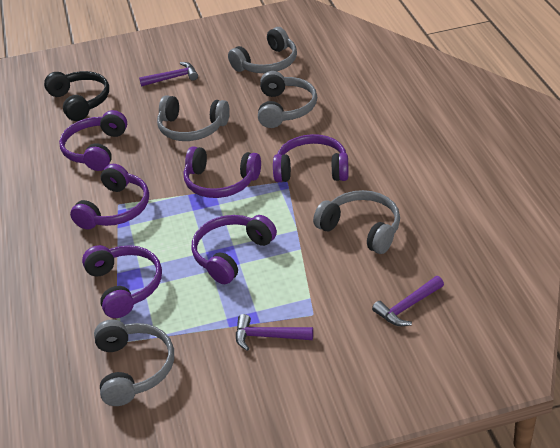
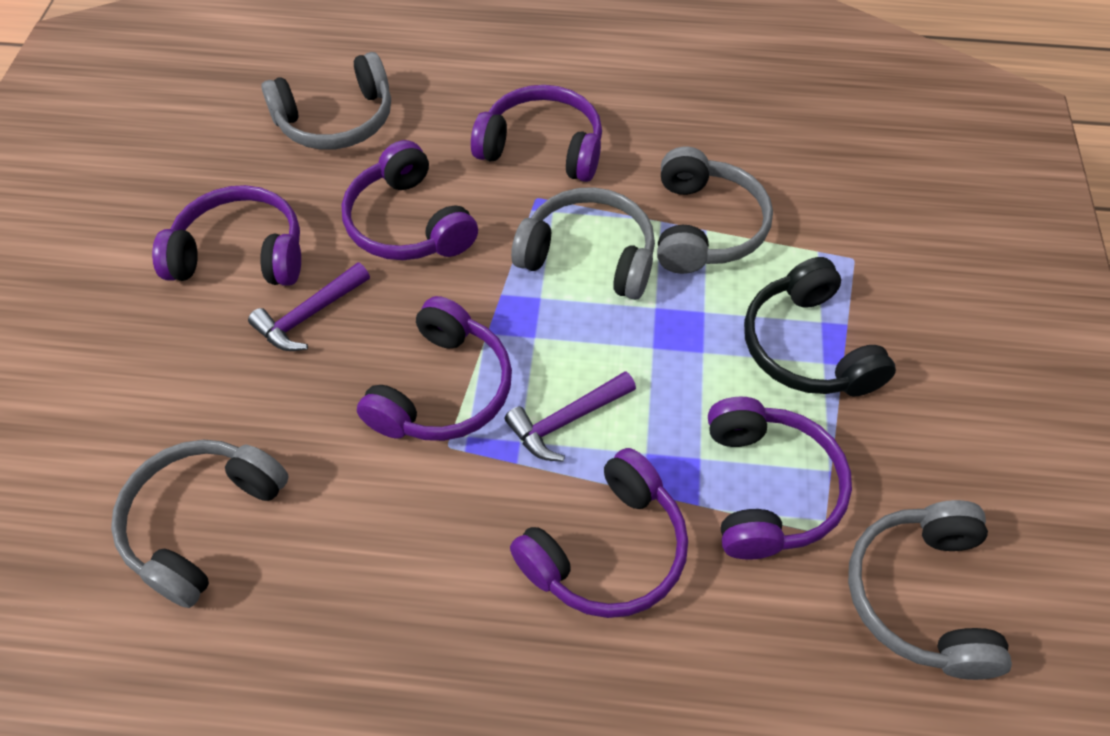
purple hammer: [139,62,198,87] [236,314,313,351] [372,276,444,326] = 3 -> [248,262,370,351] [504,371,636,461] = 2

